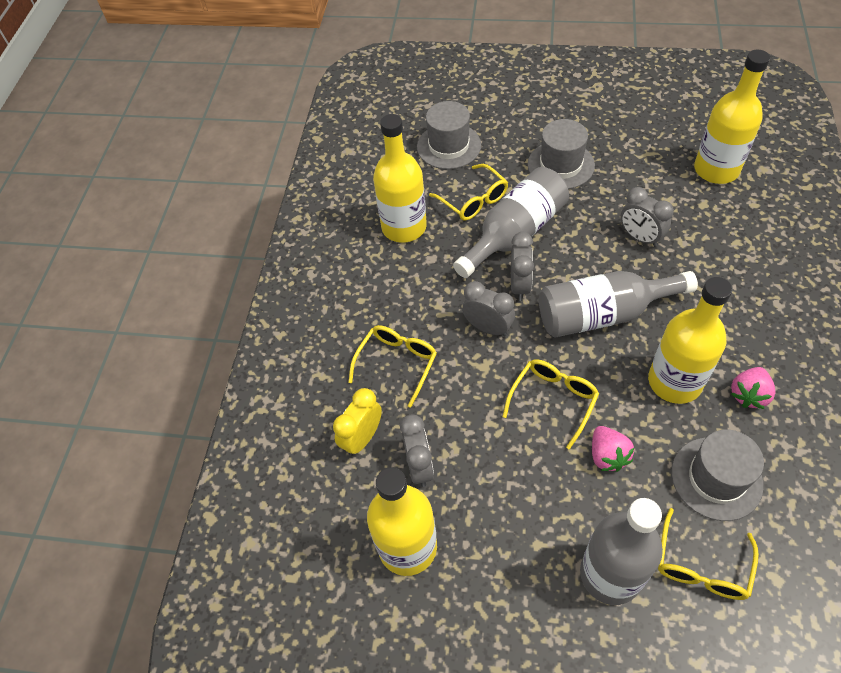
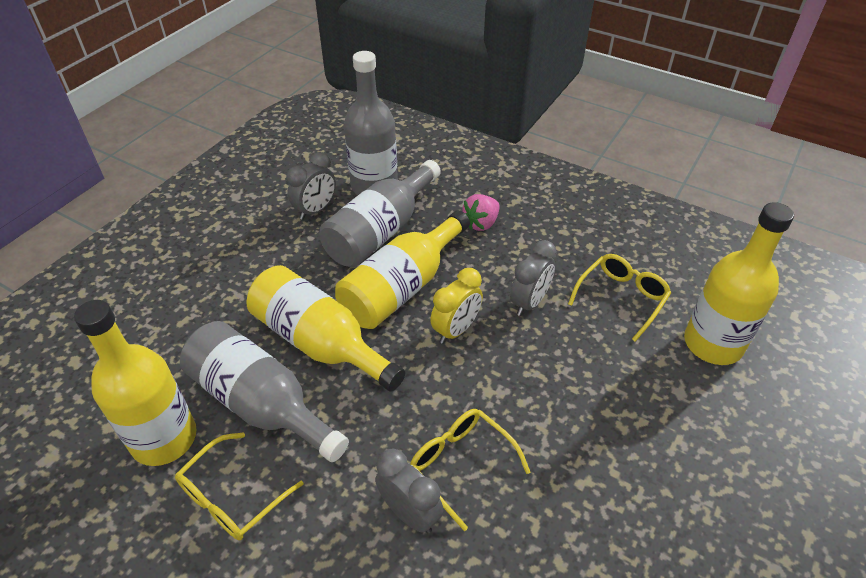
grey clock: [400,415,434,487] [462,281,515,336] [511,232,534,301] [620,187,674,247] = 4 -> [286,152,336,220] [375,449,443,533] [510,240,557,316] = 3
grey hat: [417,101,481,169] [527,119,595,189] [671,430,764,521] = 3 -> none = 0
pink strawberry: [592,426,634,472] [731,367,776,409] = 2 -> [462,194,500,231] = 1
yellow glasses: [348,325,437,408] [429,164,508,221] [502,359,599,450] [658,508,759,600] = 4 -> [175,432,304,540] [410,409,530,531] [568,254,671,342] = 3

